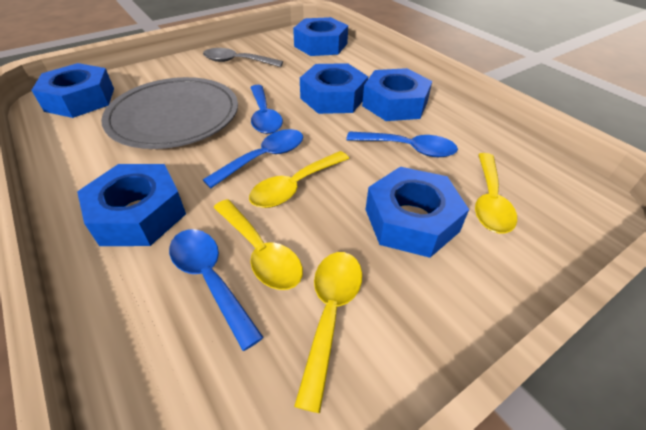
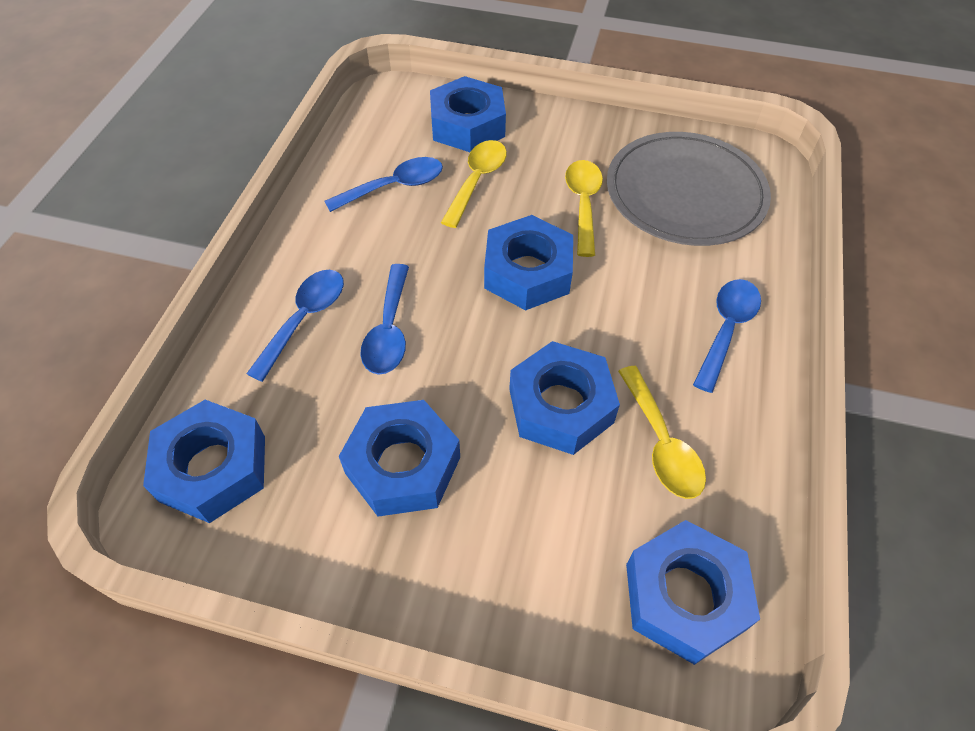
grey spoon: [203,48,283,67] = 1 -> none = 0
yellow spoon: [213,199,303,290] [249,151,349,208] [294,252,362,413] [475,153,517,233] = 4 -> [441,140,507,228] [565,160,603,257] [618,366,706,499] = 3

